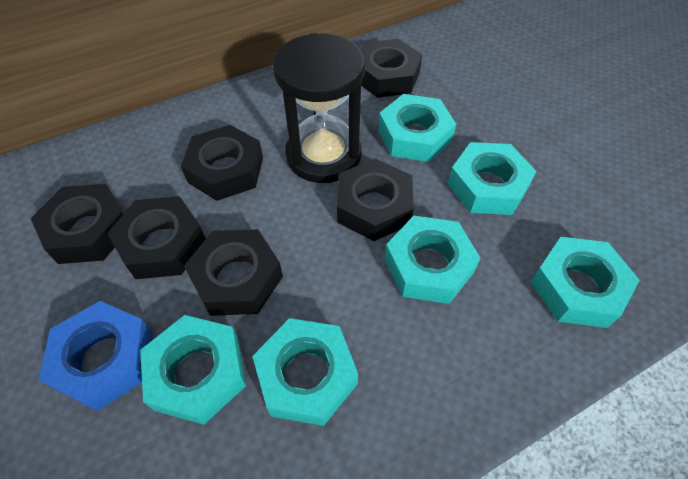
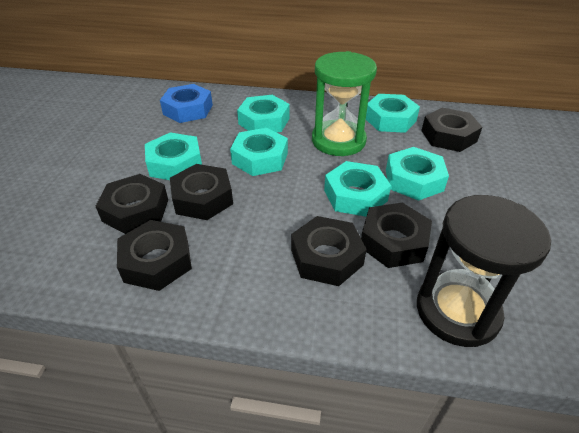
green hourglass: none = 0 -> [312,51,377,156] = 1

